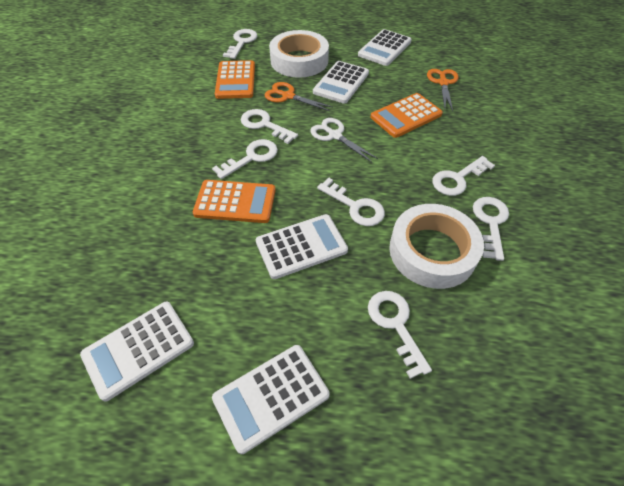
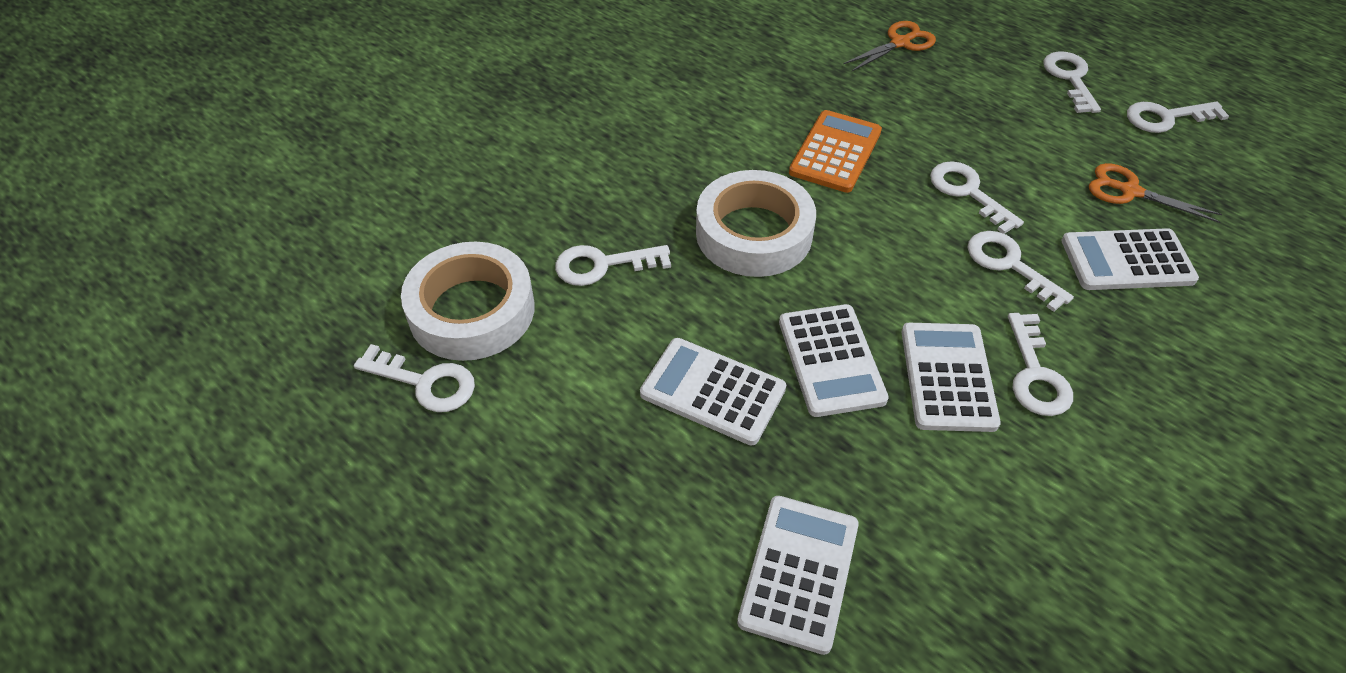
orange calculator: [193,180,276,223] [215,60,255,99] [371,93,443,138] = 3 -> [789,110,882,193] = 1
white scissors: [310,118,378,162] = 1 -> none = 0

